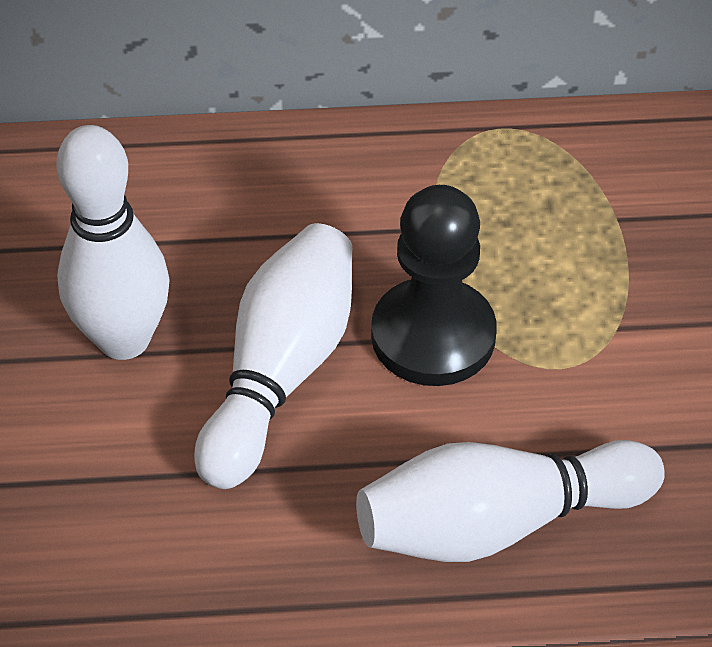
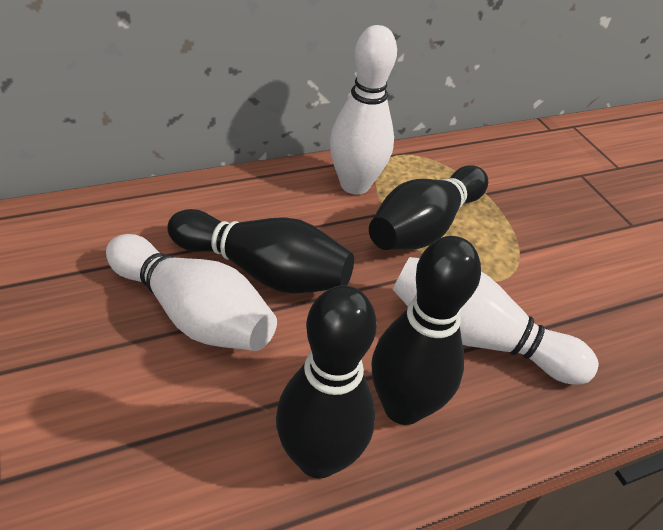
black bowling pin: none = 0 -> [167,209,354,293] [276,285,377,479] [369,165,488,250] [371,236,481,425] = 4
black pawn: [371,185,497,386] = 1 -> none = 0

